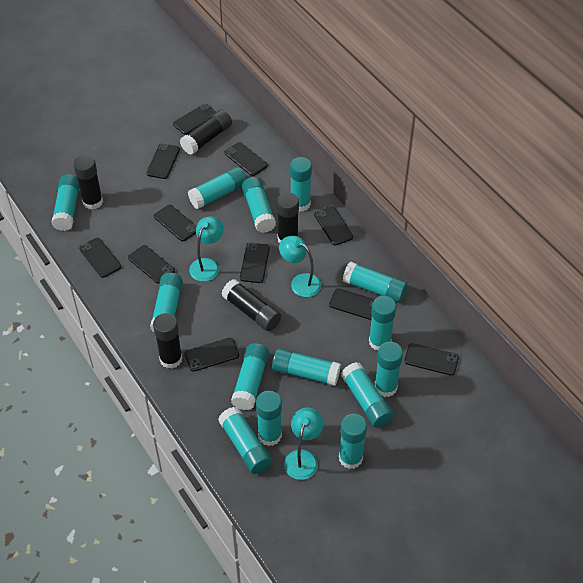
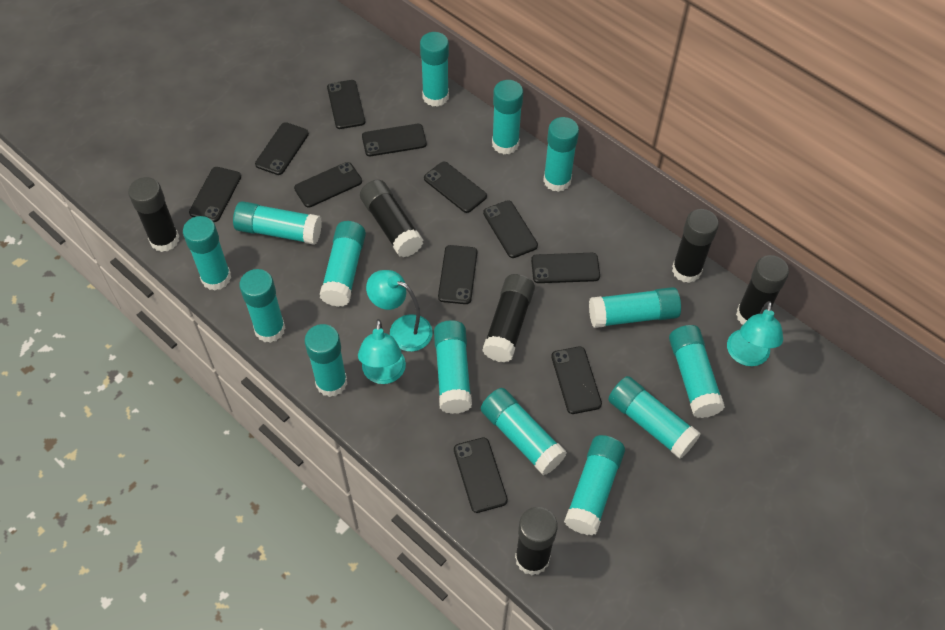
black glue stick: [73,155,103,210] [153,313,182,369] [180,110,232,155] [221,279,281,331] [277,192,299,243] = 5 -> [128,177,179,252] [360,180,423,257] [482,274,535,363] [515,507,558,575] [672,209,719,283] [736,255,789,324] = 6

